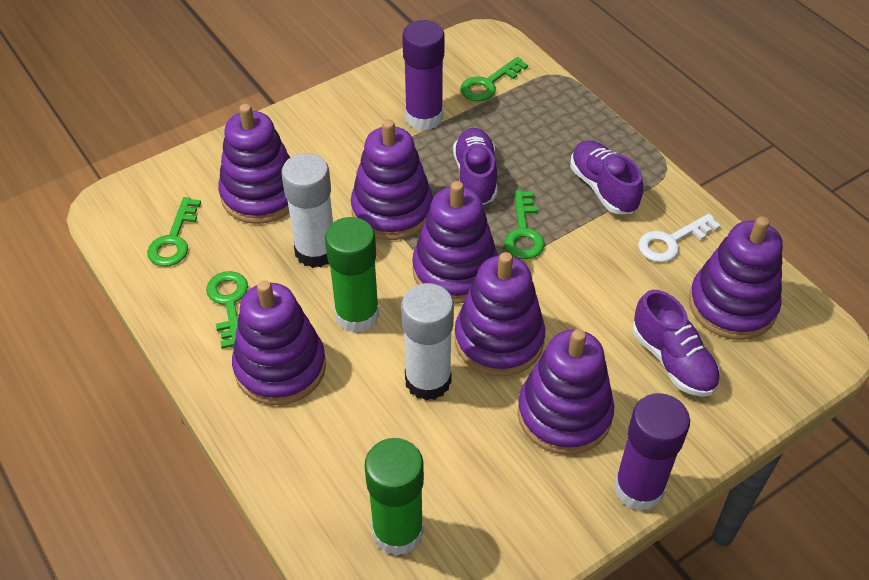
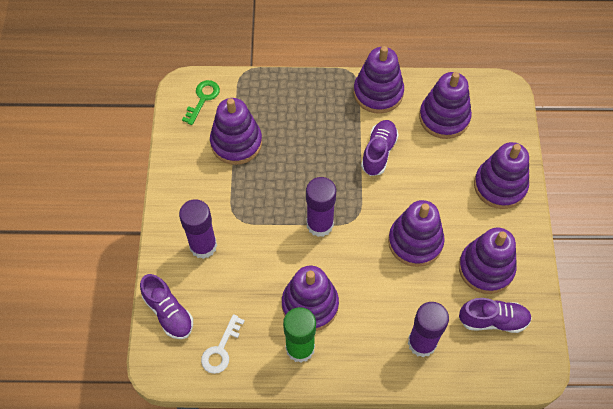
green glue stick: [325,217,379,333] [364,438,424,556] = 2 -> [283,307,316,363] = 1
green key: [147,197,201,267] [206,271,248,349] [461,57,528,102] [504,190,545,259] = 4 -> [182,80,220,125] = 1
purple glue stick: [402,20,445,131] [614,393,690,511] = 2 -> [179,199,217,259] [306,177,336,237] [408,302,449,357] = 3
white glue stick: [281,153,333,268] [401,283,454,400] = 2 -> none = 0

